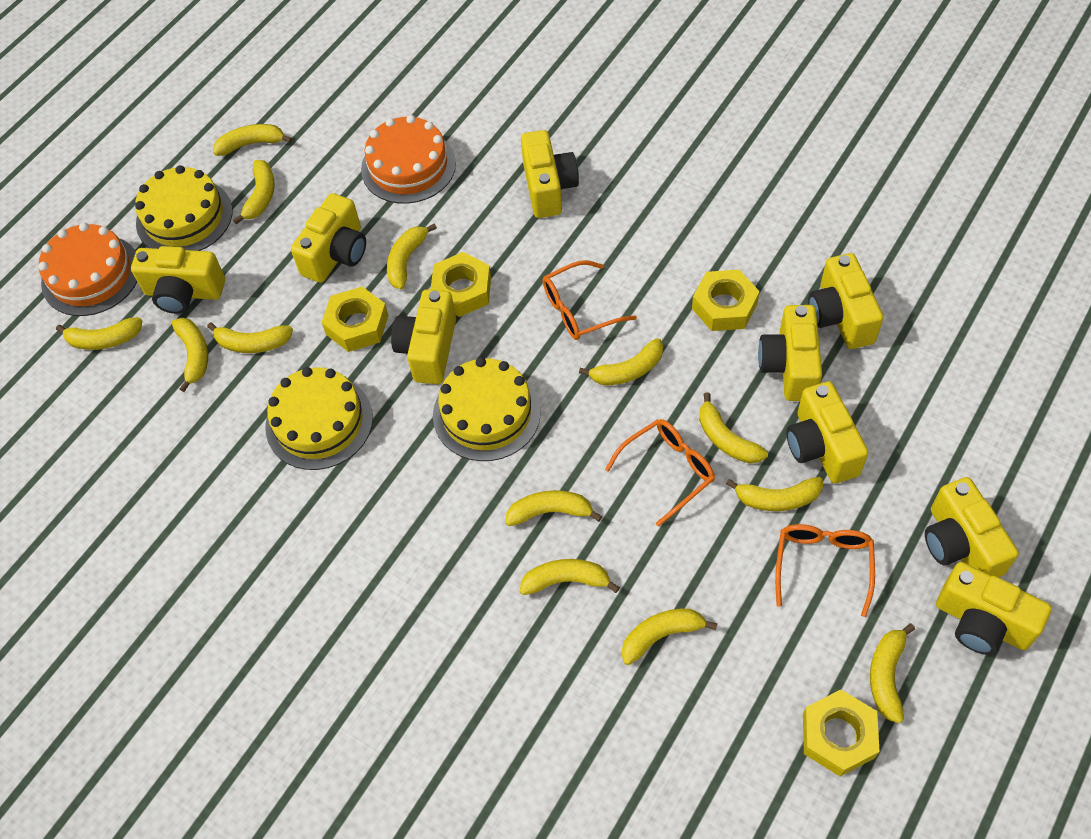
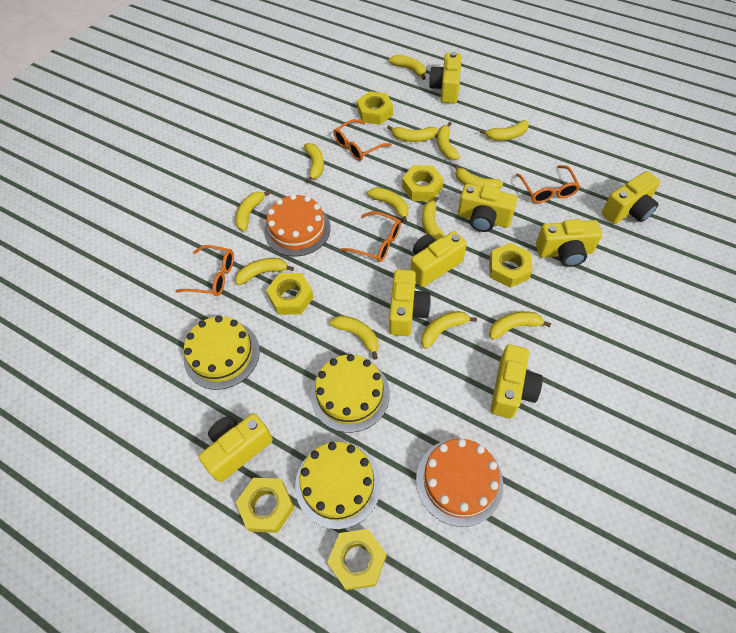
orange glasses: [543,260,637,340] [605,419,715,527] [775,524,875,617] = 3 -> [175,245,234,296] [333,119,392,161] [340,211,401,262] [516,165,580,203] = 4
yellow camera: [131,246,225,314] [291,193,366,283] [391,289,456,384] [521,130,579,218] [758,305,822,401] [786,381,868,484] [808,253,883,349] [925,477,1019,577] [936,562,1052,655] = 9 -> [198,413,273,482] [389,269,431,336] [411,231,467,287] [429,52,461,103] [458,184,518,232] [490,344,543,419] [536,219,602,267] [602,171,661,224] = 8
yellow nut: [321,287,389,352] [431,252,491,317] [692,269,760,331] [803,689,880,776] = 4 -> [236,478,294,533] [266,273,314,315] [327,529,387,590] [357,91,393,125] [402,165,444,201] [489,243,533,288] = 6

